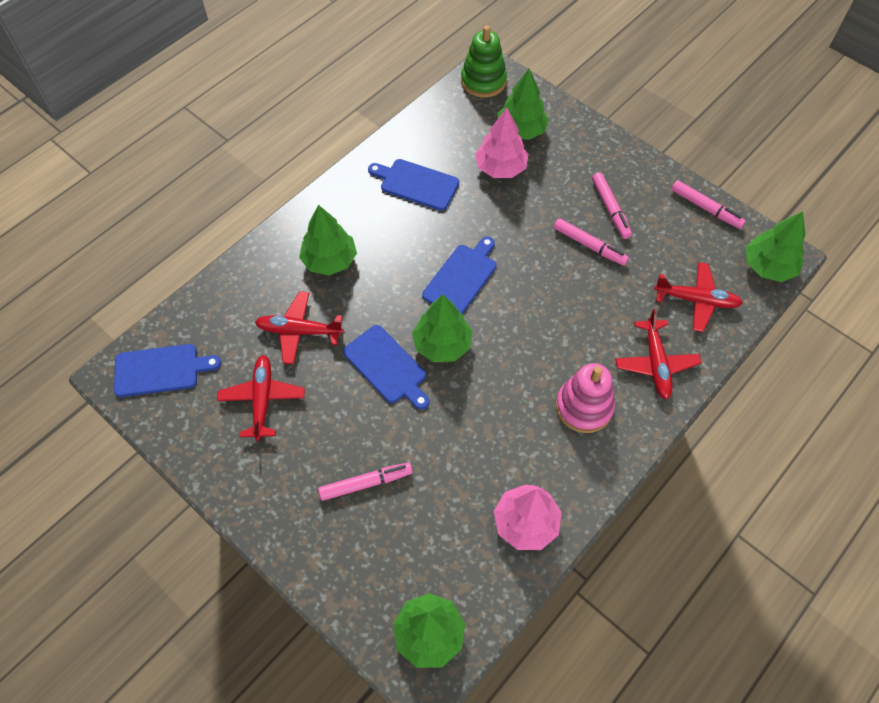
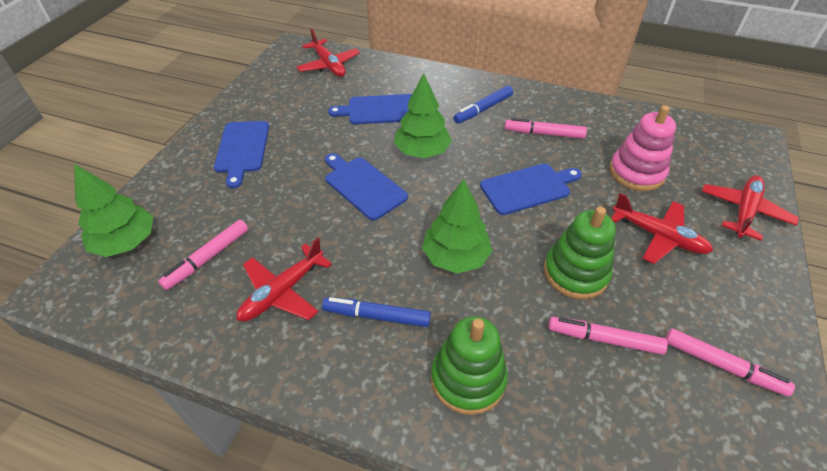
blue marker: none = 0 -> [322,297,431,327] [453,86,513,124] = 2
green stacking toy: [461,26,507,98] = 1 -> [431,316,508,415] [544,206,616,299] = 2
green tree: [299,205,357,276] [393,593,465,668] [412,295,473,362] [497,68,549,140] [746,211,805,282] = 5 -> [74,164,153,257] [394,73,452,158] [422,179,492,273] = 3
pink tree: [475,108,529,178] [494,484,562,550] = 2 -> none = 0

